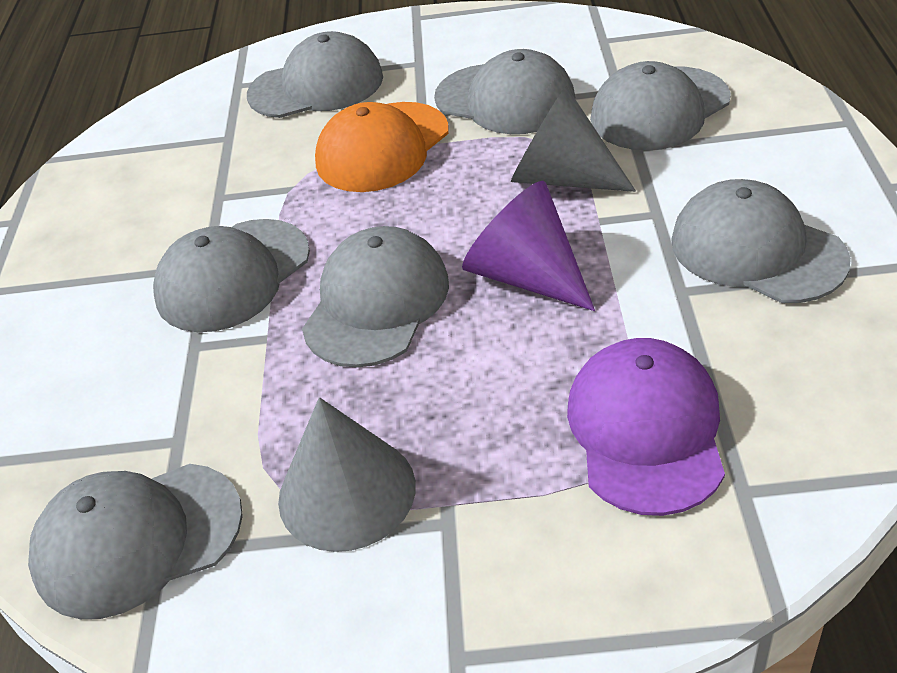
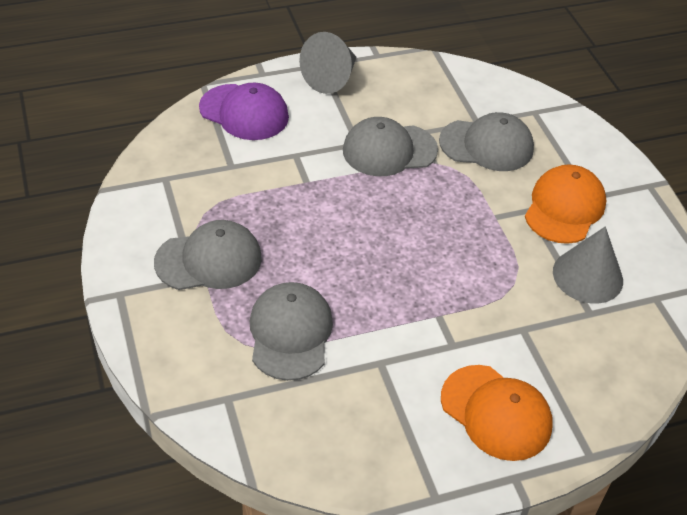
grey cap: [28,464,243,619] [153,219,310,332] [247,31,383,118] [302,226,449,368] [434,49,575,134] [590,61,731,150] [671,179,851,303] = 7 -> [154,220,262,290] [250,282,333,381] [343,117,438,176] [439,112,534,171] = 4
orange cap: [315,102,449,192] = 1 -> [441,365,553,461] [525,164,606,244] = 2
purple cone: [462,181,595,311] = 1 -> none = 0

